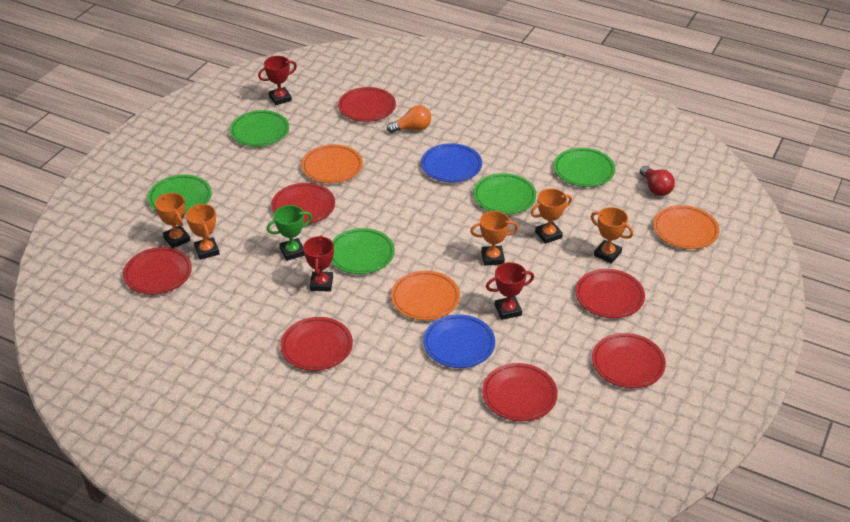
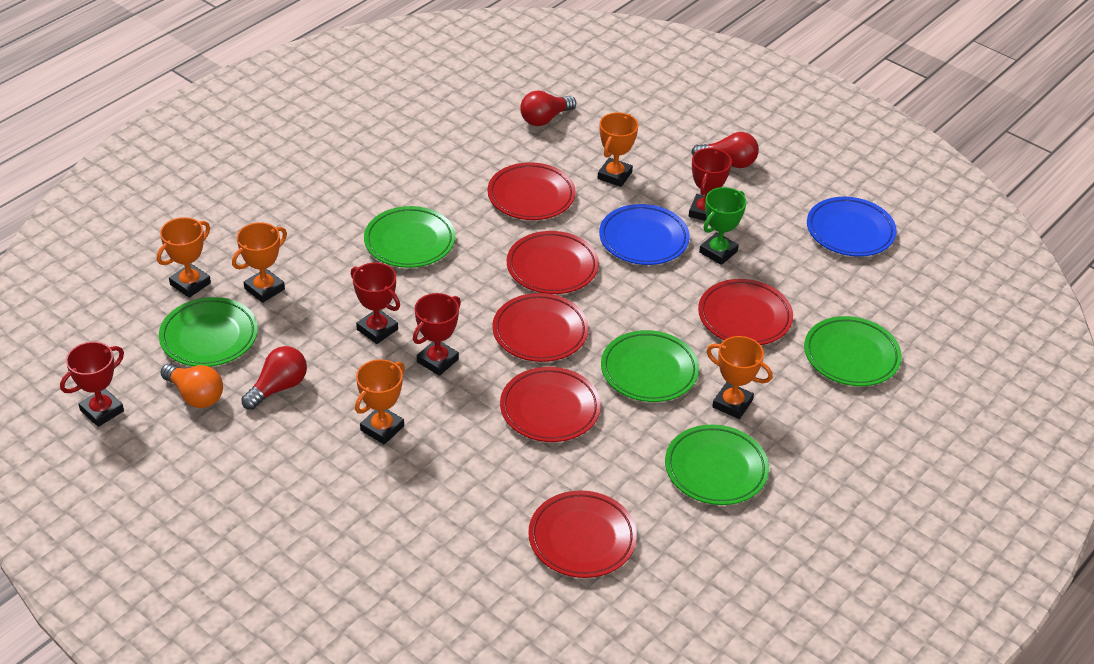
orange plate: [301,144,363,184] [391,271,460,320] [653,205,719,249] = 3 -> none = 0
red light bulb: [640,166,675,196] = 1 -> [241,346,307,410] [520,91,576,126] [691,132,759,168] = 3
red plate: [123,247,192,295] [271,183,335,224] [280,317,353,371] [338,87,396,122] [482,363,558,421] [575,269,645,318] [592,333,666,388] = 7 -> [487,162,576,220] [492,293,589,362] [500,367,601,442] [507,231,599,294] [528,490,637,578] [698,279,793,345] = 6
red trophy: [258,56,297,105] [303,235,334,292] [486,262,534,320] = 3 -> [60,342,124,427] [351,262,400,344] [413,293,461,376] [689,148,732,221] = 4

